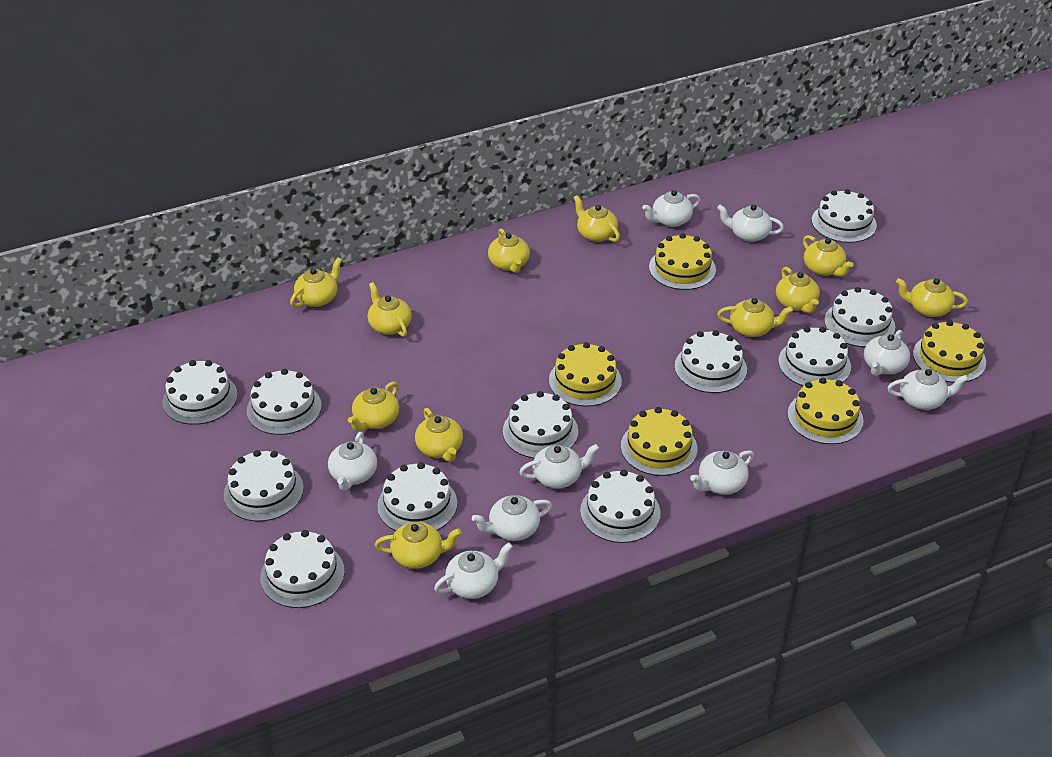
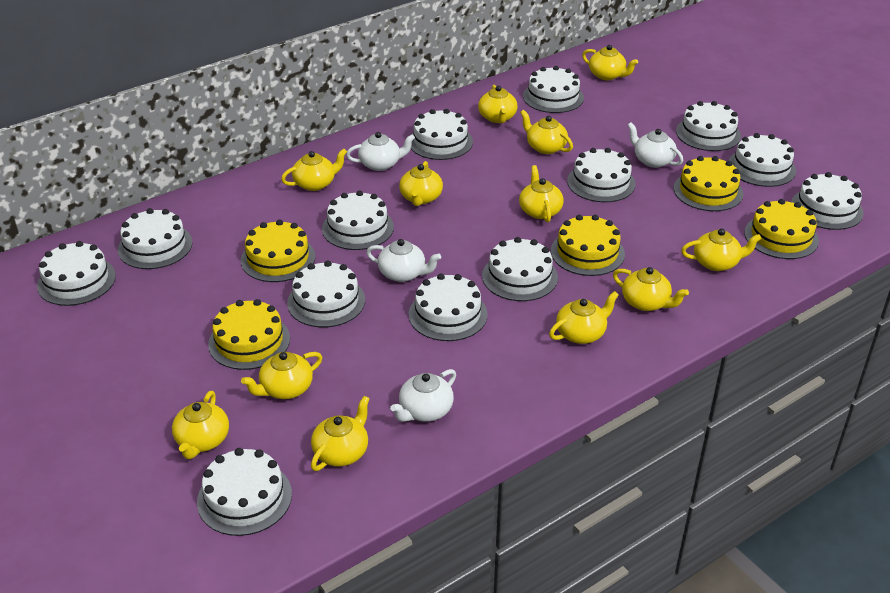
white cake: [163,360,238,425] [224,450,304,521] [247,369,322,435] [260,530,345,608] [377,462,457,531] [503,391,578,458] [580,469,661,543] [675,330,747,393] [778,327,851,386] [812,189,877,243] [824,287,895,347] = 11 -> [37,241,116,306] [118,208,192,269] [197,448,292,536] [287,261,365,327] [322,190,394,250] [409,273,488,341] [411,109,473,160] [482,237,558,301] [523,66,584,113] [567,148,636,202] [676,101,741,151] [728,133,796,187] [791,172,864,230] = 13
white teapot: [328,432,377,491] [434,542,513,599] [472,495,552,541] [519,444,599,488] [642,190,700,227] [690,450,754,495] [717,204,784,242] [864,330,910,376] [887,369,968,410] = 9 -> [346,132,415,171] [366,239,441,282] [390,369,456,422] [628,122,683,168] = 4
yellow teapot: [290,257,342,307] [348,382,399,431] [368,282,412,337] [375,522,462,569] [415,408,463,462] [488,228,530,273] [574,195,620,242] [717,298,793,337] [776,267,820,313] [803,235,853,276] [896,278,968,317] = 11 -> [172,391,229,459] [241,352,322,399] [281,149,347,191] [311,396,370,471] [399,161,443,206] [478,85,518,123] [519,165,564,222] [520,110,573,154] [549,291,619,344] [582,45,638,80] [613,267,689,311] [681,229,762,271] = 12

